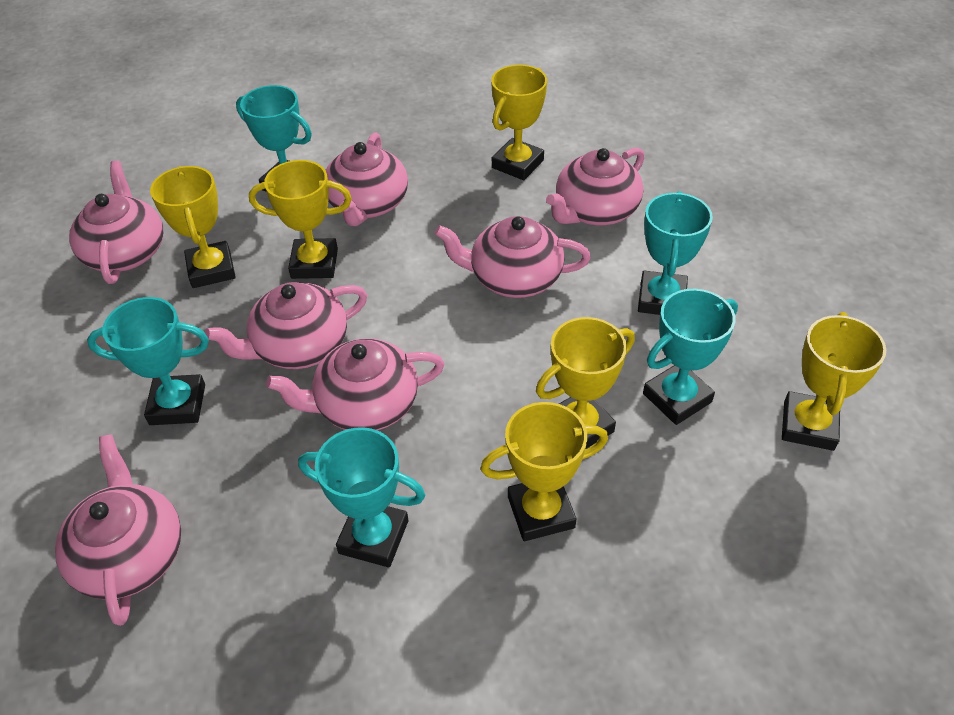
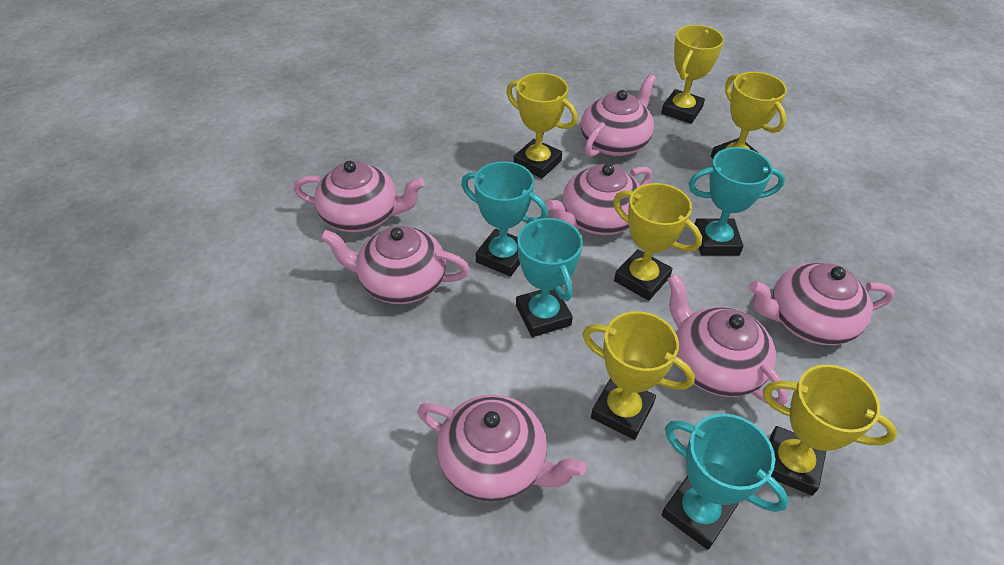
turquoise trophy: [87,297,209,425] [236,85,312,192] [298,427,426,567] [638,191,713,315] [643,289,738,425] = 5 -> [461,161,548,277] [516,217,583,337] [661,414,789,550] [688,147,785,255] = 4

